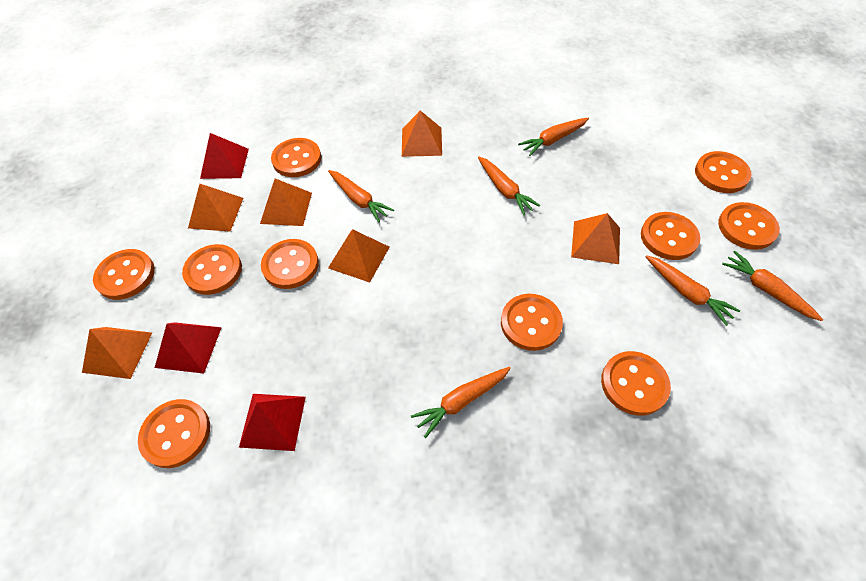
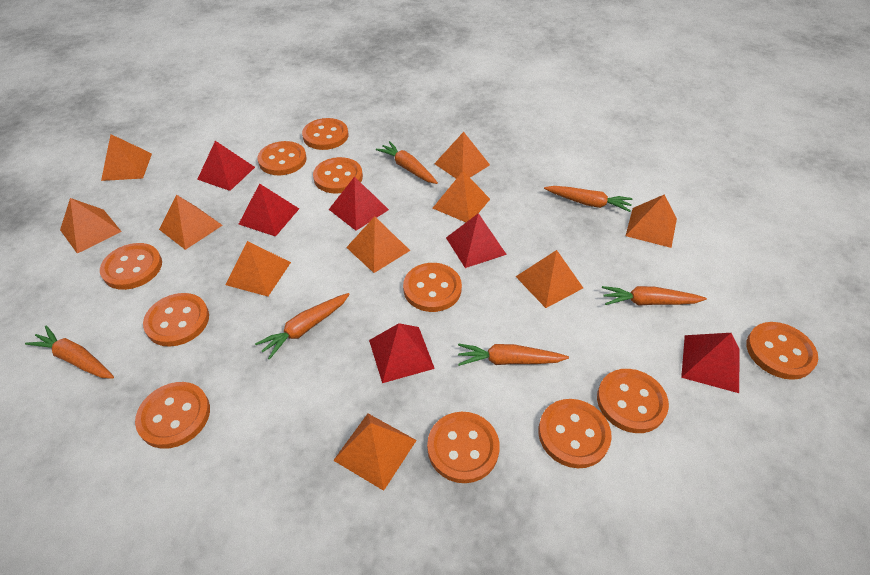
orange button: [93,249,155,300] [138,399,210,468] [182,244,242,295] [261,239,319,289] [271,138,321,177] [501,294,563,351] [601,351,671,416] [641,212,700,260] [695,151,751,193] [718,202,780,250] = 10 -> [100,243,162,290] [135,382,210,449] [143,293,209,347] [257,141,307,175] [302,118,348,150] [313,157,363,193] [403,263,462,312] [427,412,500,483] [538,399,612,468] [597,369,669,433] [746,322,818,380] = 11
orange pyramid: [82,327,152,379] [188,184,244,232] [260,179,312,226] [328,229,390,283] [402,111,442,157] [571,213,620,264] = 6 -> [60,198,122,254] [101,134,152,181] [159,195,223,250] [225,241,291,297] [333,414,417,491] [346,216,410,273] [433,171,490,222] [434,132,490,179] [516,250,583,308] [626,194,677,248] = 10
red pyramid: [155,322,222,374] [200,133,249,179] [239,394,306,451] = 3 -> [197,141,255,191] [239,183,299,237] [329,177,389,231] [369,323,435,383] [446,213,507,268] [681,333,740,393] = 6

